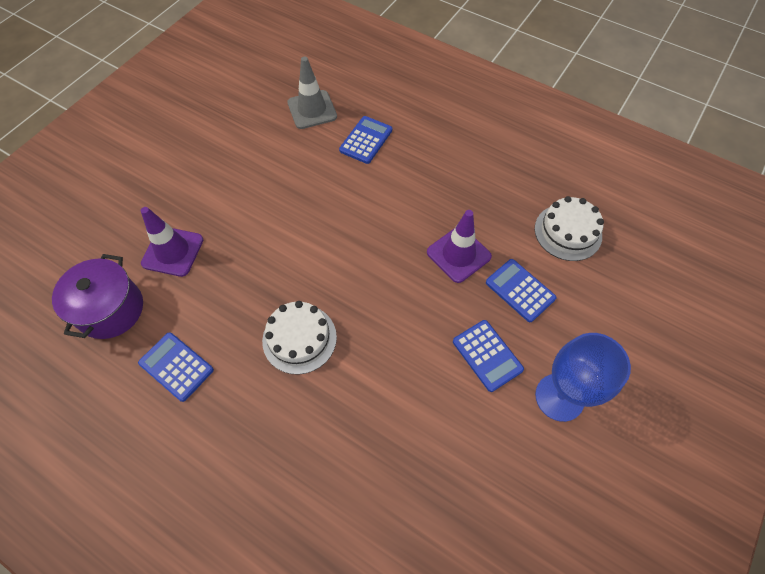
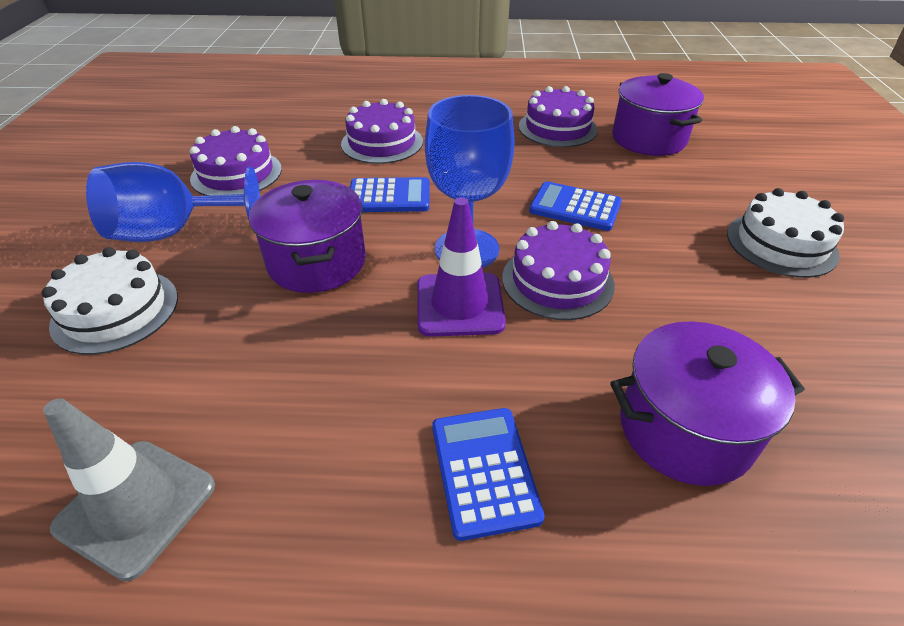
blue calculator: [138,332,214,402] [339,116,392,164] [453,320,524,392] [486,259,556,322] = 4 -> [350,177,430,212] [432,408,545,541] [529,181,622,231] = 3
blue goblet: [535,333,631,422] = 1 -> [86,162,260,242] [425,95,515,268] = 2
purple cake: none = 0 -> [190,126,282,196] [341,99,423,164] [502,221,615,320] [519,86,598,147] = 4
purple pot: [52,254,143,339] = 1 -> [249,180,366,293] [610,321,805,486] [612,73,704,156] = 3
purple traffic cone: [141,207,203,277] [427,210,492,283] = 2 -> [417,197,506,337] = 1

